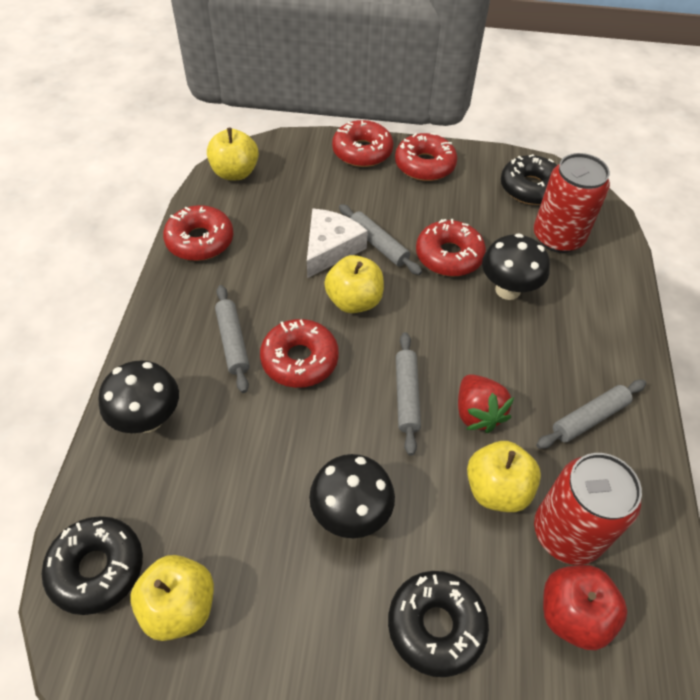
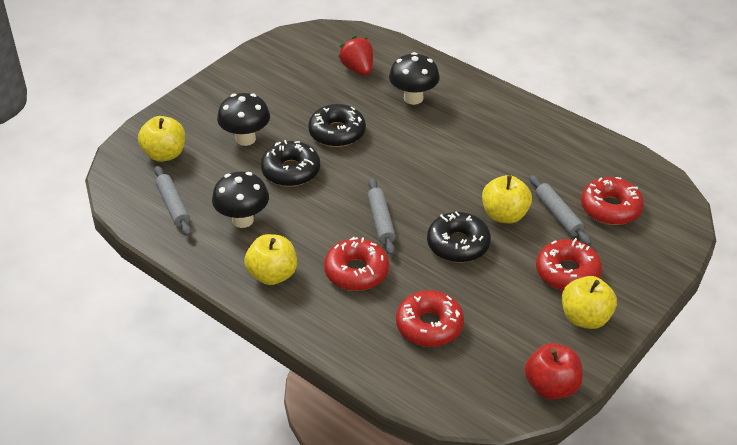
grey rolling pin: [215,285,250,393] [339,204,422,275] [396,332,421,456] [536,380,646,449] = 4 -> [154,166,192,236] [368,178,396,256] [529,175,591,245] = 3
red can: [534,153,610,253] [534,453,642,565] = 2 -> none = 0
red donut: [163,205,234,261] [260,319,339,388] [332,120,393,167] [395,133,457,181] [416,219,486,276] = 5 -> [324,237,389,291] [396,290,464,347] [536,238,602,291] [581,177,644,225] = 4
white cheese: [307,208,368,278] = 1 -> none = 0

